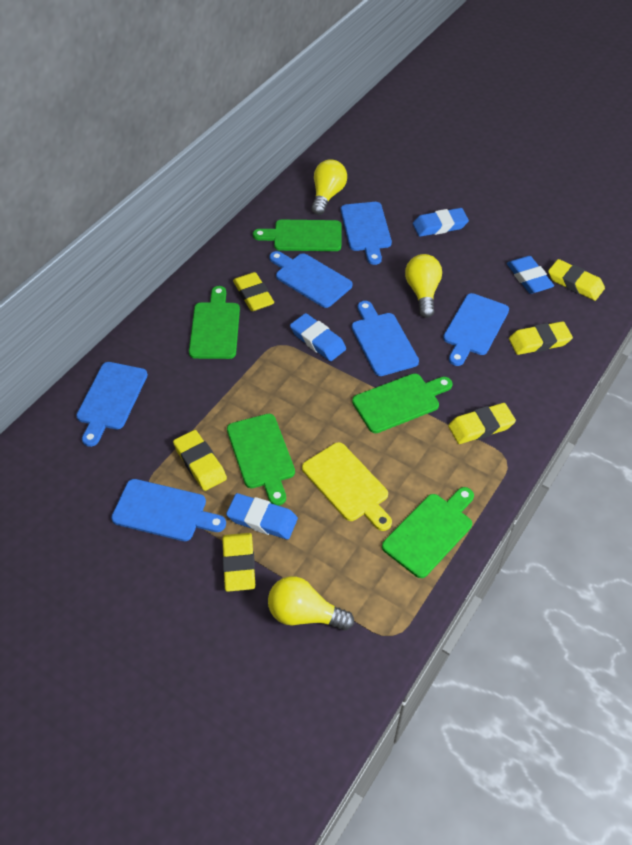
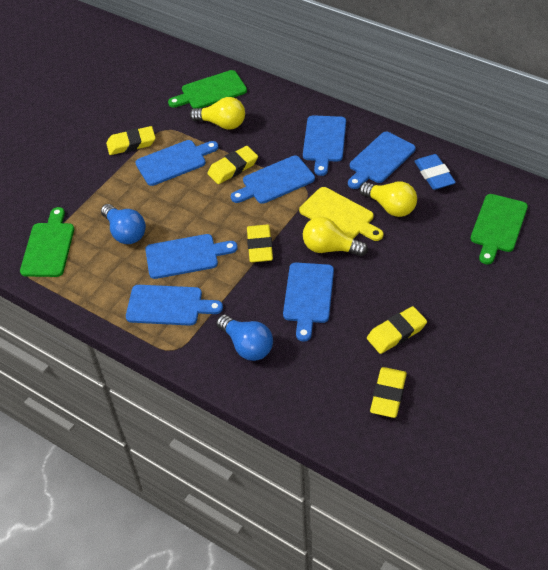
blue cutting board: [76,362,148,447] [111,479,226,541] [269,251,353,308] [341,202,392,265] [352,301,419,376] [443,293,509,366] = 6 -> [126,285,223,326] [135,140,218,186] [145,234,238,279] [231,156,315,204] [283,263,334,342] [303,115,346,176] [348,132,416,189] = 7
blue eraser: [226,493,298,540] [290,313,346,361] [413,208,469,237] [507,256,554,294] = 4 -> [414,154,456,190] = 1
blue light bulb: none = 0 -> [101,204,146,244] [217,314,273,361] = 2
green cutting board: [189,286,240,359] [227,414,295,506] [253,220,342,251] [352,374,453,433] [382,487,474,578] = 5 -> [20,207,74,277] [168,70,247,109] [471,194,528,264] = 3
yellow eraser: [173,430,227,491] [222,533,255,592] [233,272,274,311] [448,403,516,444] [509,321,573,355] [548,259,605,301] = 6 -> [106,126,156,155] [207,146,258,184] [247,225,273,262] [367,306,427,354] [370,367,407,418] = 5

